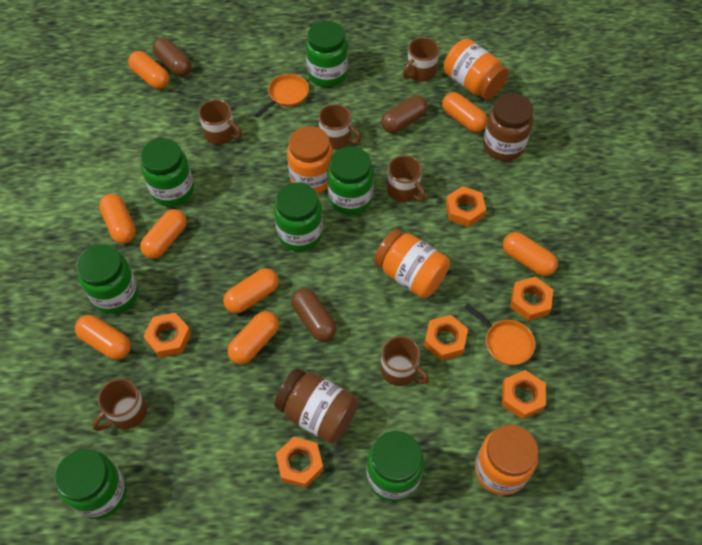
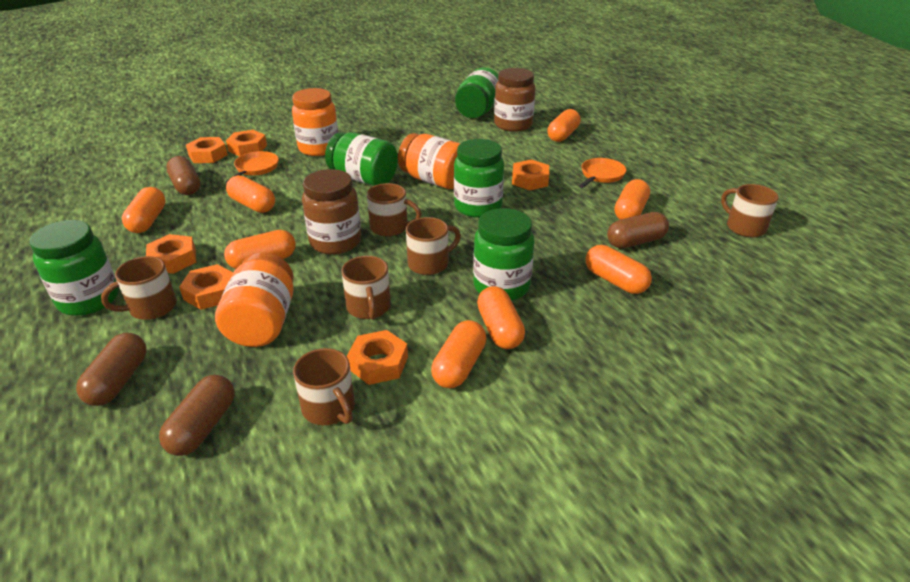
brown capsule: [153,37,192,76] [291,288,337,342] [381,95,428,133] = 3 -> [76,333,147,406] [159,375,234,456] [166,156,200,195] [607,212,669,248] = 4
green jar: [54,449,127,519] [76,244,138,314] [140,138,194,207] [274,182,323,251] [306,21,348,87] [327,146,374,215] [366,431,424,502] = 7 -> [29,220,119,316] [325,132,398,186] [454,139,504,218] [455,67,498,118] [473,208,534,301] = 5
orange jar: [287,126,333,194] [374,229,450,298] [444,38,509,100] [475,425,538,495] = 4 -> [215,253,294,347] [292,88,338,156] [398,133,461,189] = 3

